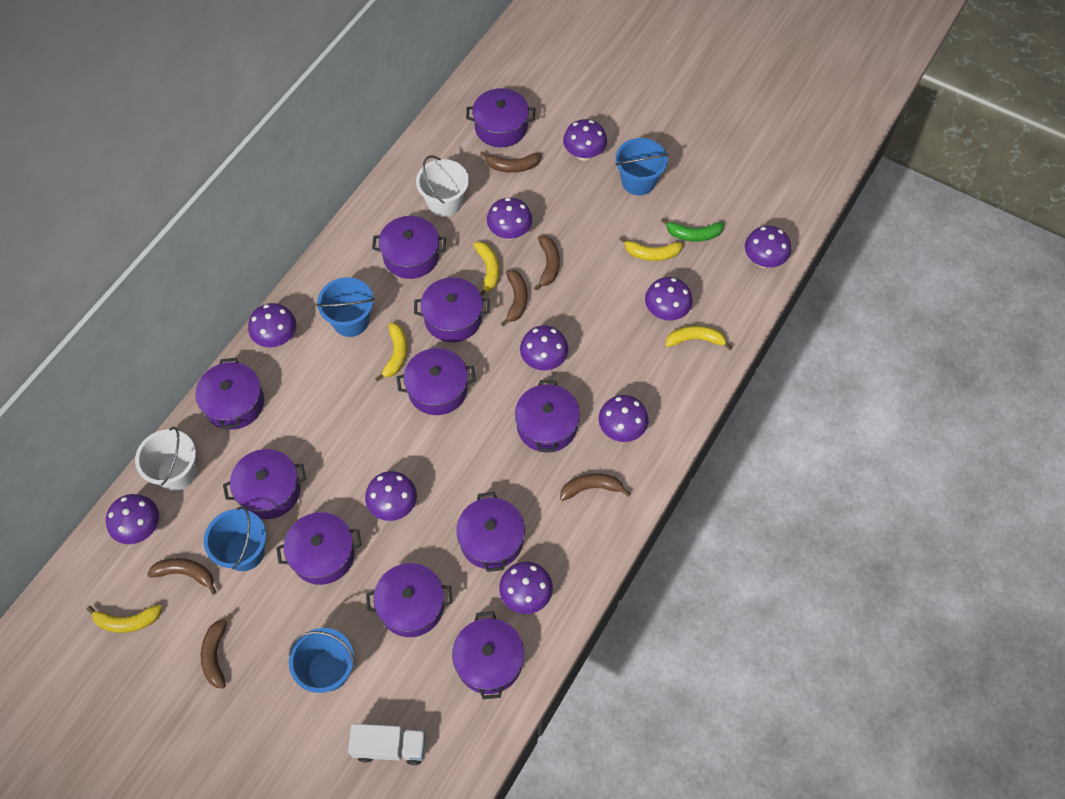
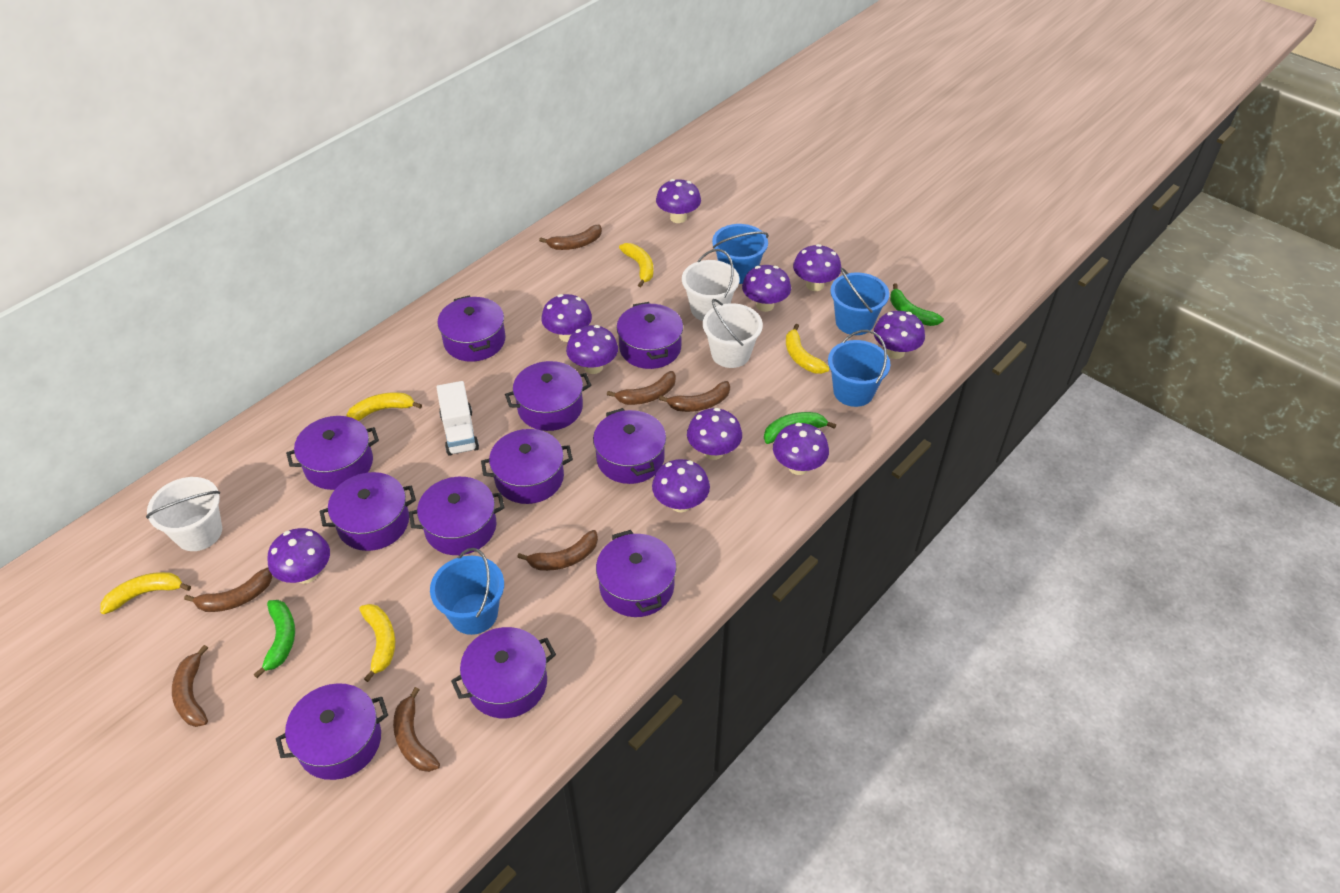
brown banana: [147,558,217,595] [201,613,233,689] [480,152,541,173] [501,270,527,326] [534,235,560,291] [560,473,631,501] = 6 -> [172,645,208,727] [184,567,272,612] [393,687,440,772] [517,530,598,571] [539,225,602,250] [607,371,676,405] [659,381,730,412] = 7
green banana: [661,218,724,242] = 1 -> [253,600,295,678] [764,412,836,444] [890,283,944,326] = 3
white bucket: [135,427,197,491] [416,155,469,217] = 2 -> [146,477,222,551] [682,249,739,321] [703,299,763,368] = 3

